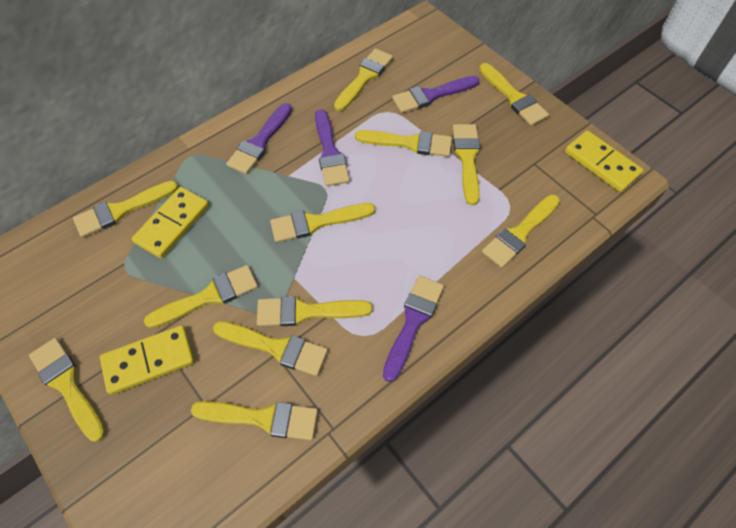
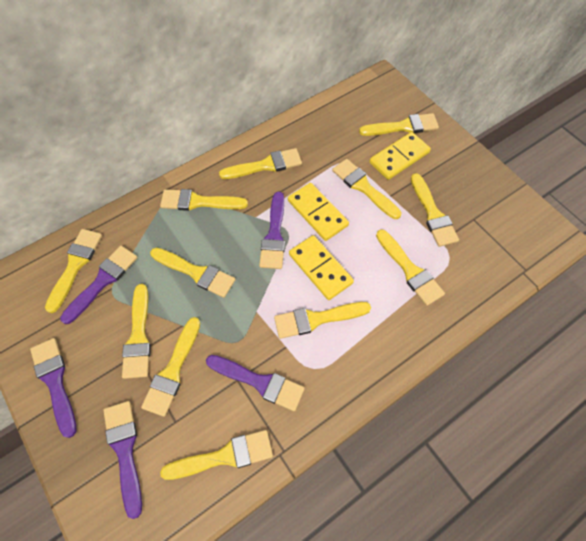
purple brush: [226,103,292,174] [315,109,350,186] [383,275,444,382] [392,76,480,113] = 4 -> [30,338,76,438] [60,246,138,324] [103,401,142,519] [206,355,305,411] [259,192,285,269] = 5

